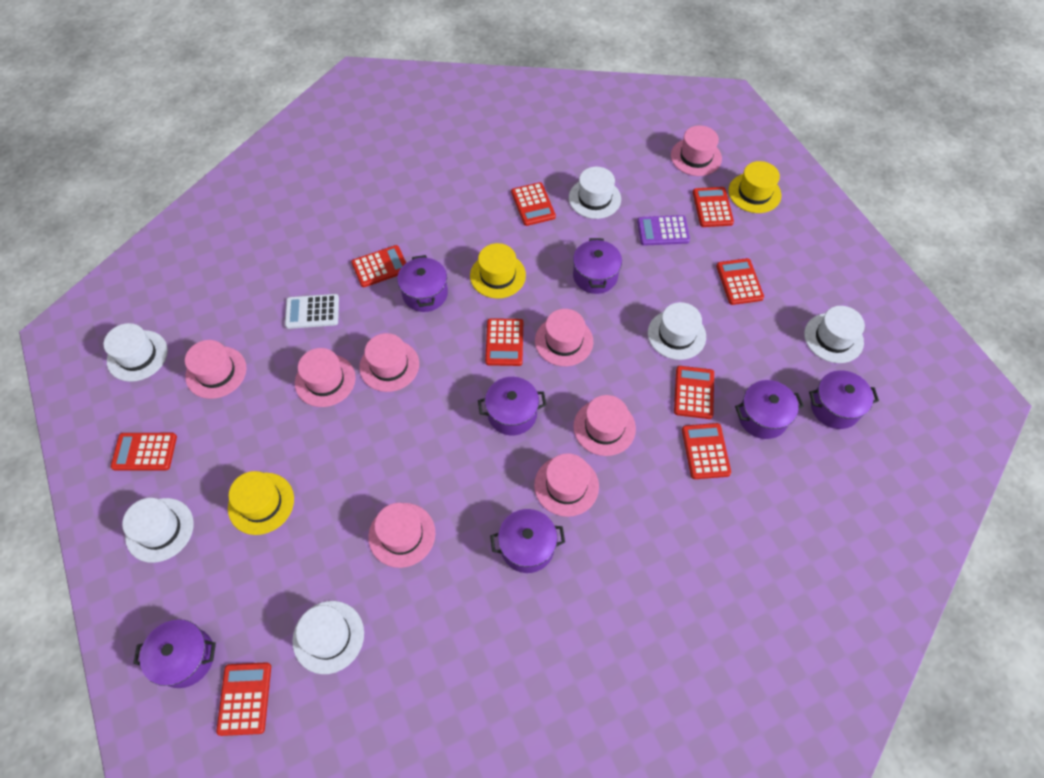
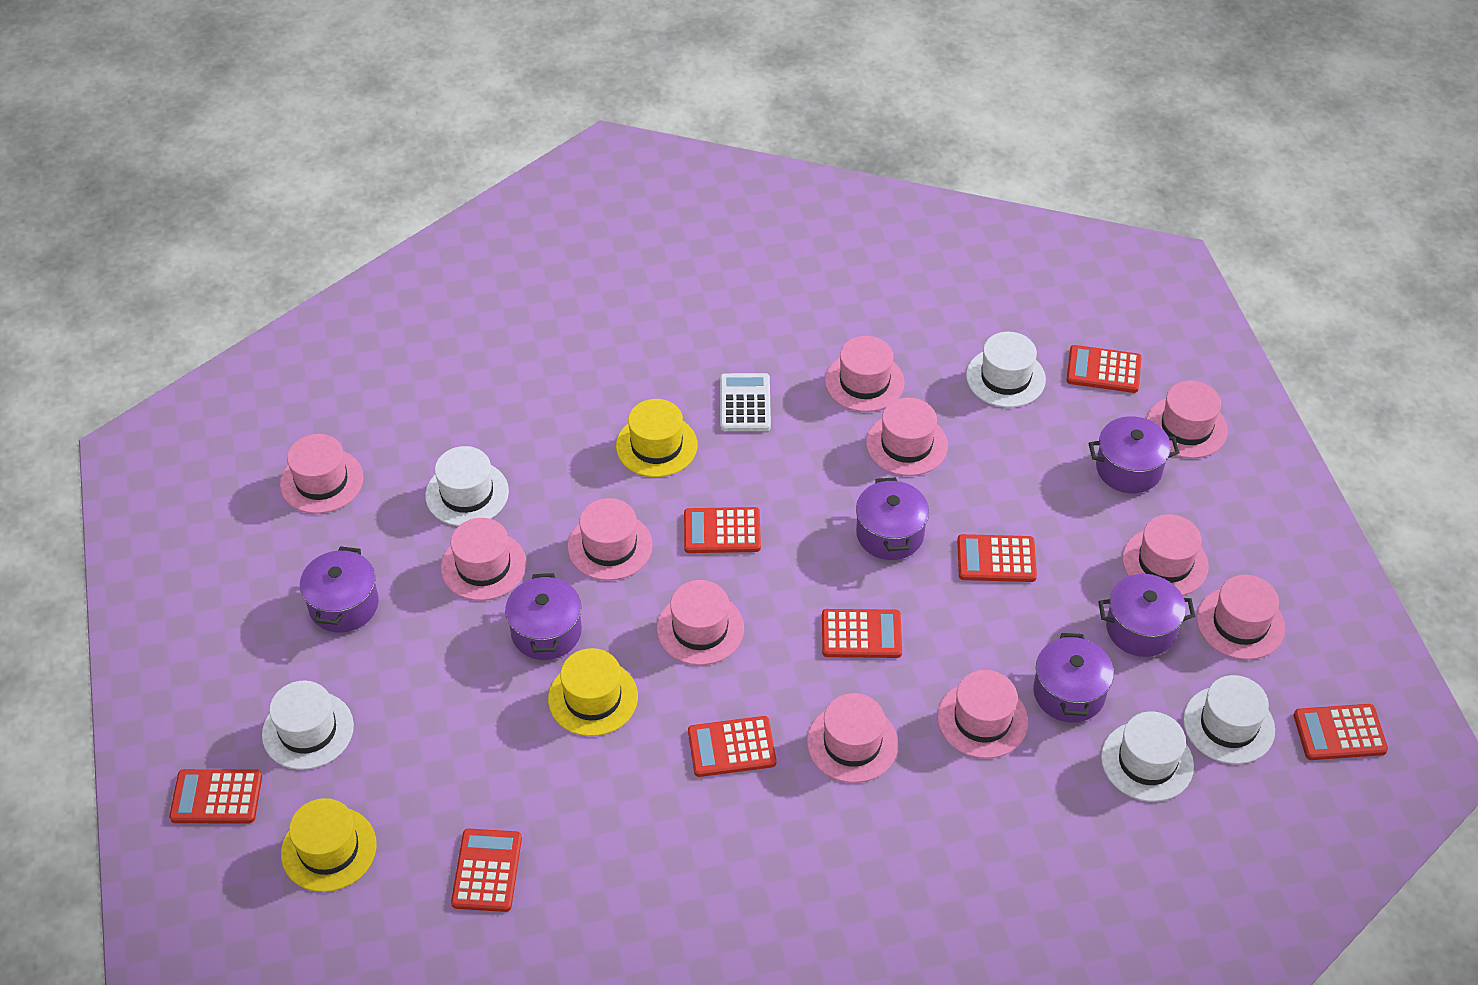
pink hat: [185,340,246,399] [295,348,356,407] [359,333,419,392] [368,503,435,568] [534,453,599,517] [535,309,593,366] [573,395,636,456] [671,125,722,176] = 8 -> [280,434,363,514] [441,518,527,601] [568,498,653,581] [657,580,744,665] [807,693,898,783] [825,336,905,412] [866,398,948,476] [937,670,1028,759] [1122,514,1209,596] [1147,381,1228,459] [1197,575,1285,660] = 11
purple calculator: [637,215,690,246] = 1 -> none = 0
purple pot: [133,619,216,688] [397,255,448,312] [478,377,546,436] [490,509,565,573] [573,238,622,294] [735,380,804,439] [809,370,879,429] = 7 -> [300,546,379,633] [505,573,582,660] [856,477,929,560] [1033,633,1114,723] [1089,416,1180,493] [1098,574,1195,657] = 6
red calculator: [111,433,177,471] [216,662,271,736] [351,245,406,287] [485,318,523,366] [511,182,556,226] [674,366,714,419] [682,423,731,479] [693,187,734,227] [716,258,764,305] = 9 -> [169,769,262,823] [451,829,522,912] [684,507,761,553] [688,716,776,777] [822,609,902,658] [957,534,1037,582] [1066,345,1142,393] [1294,704,1388,760] = 8
white hat: [104,323,168,382] [122,498,194,563] [292,601,364,674] [569,167,621,219] [648,302,706,360] [804,306,865,363] = 6 -> [262,681,354,770] [425,446,509,526] [966,332,1046,408] [1101,711,1194,802] [1183,675,1275,764] = 5

